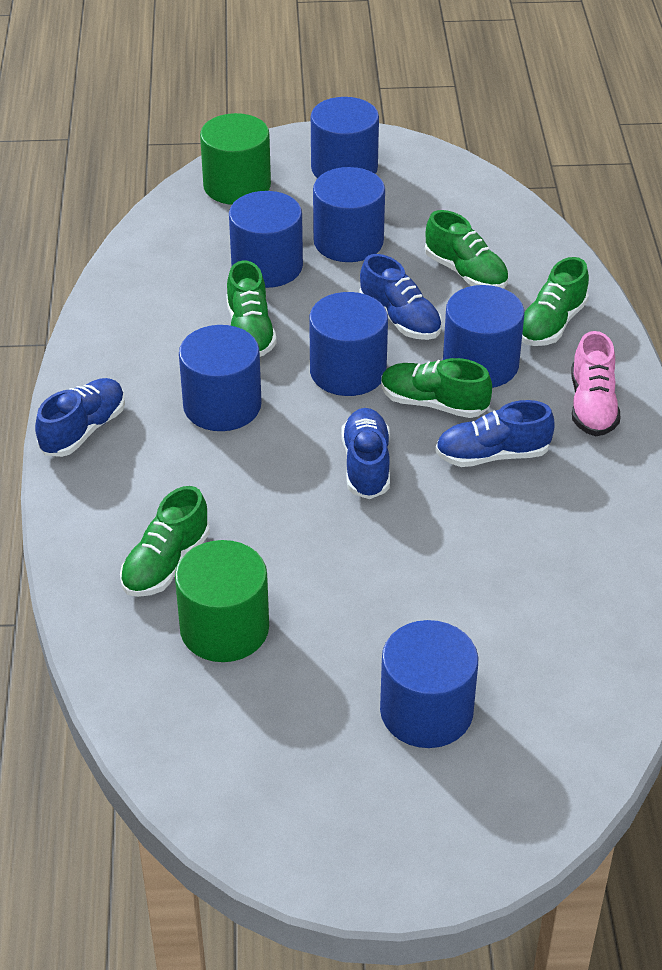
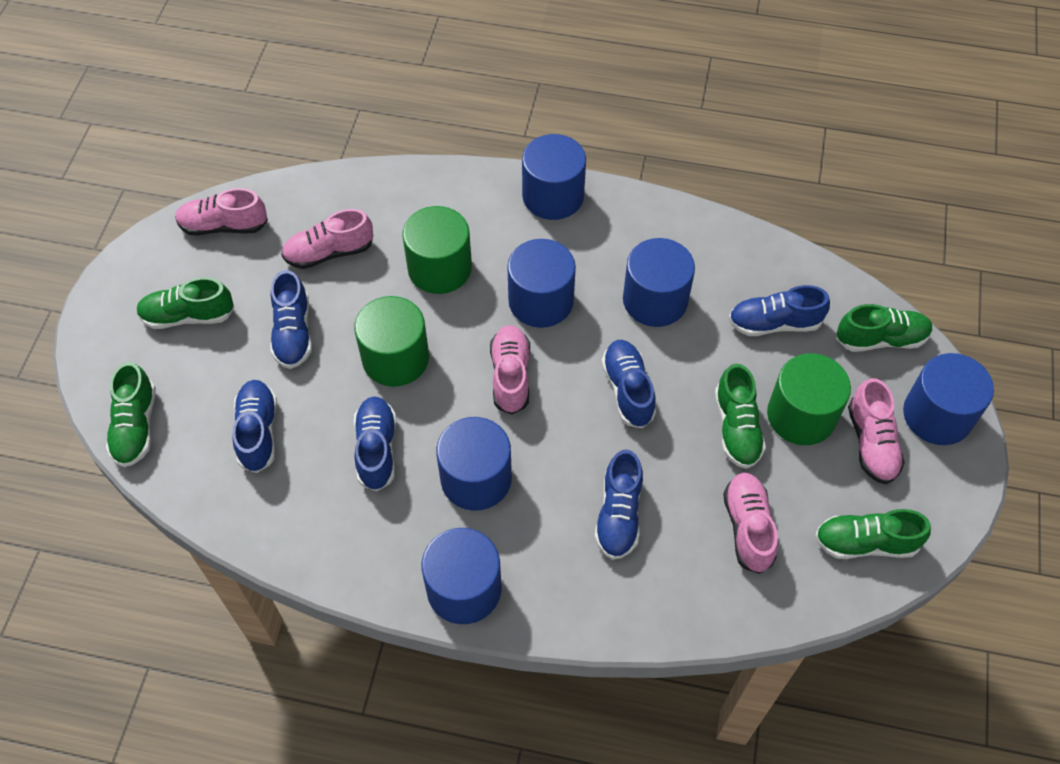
blue cylinder: [179,325,262,431] [229,191,303,288] [309,292,388,396] [311,97,379,178] [313,167,385,262] [380,620,478,748] [443,285,525,388] = 7 -> [421,528,501,624] [436,417,512,511] [507,239,576,328] [522,134,586,220] [623,238,695,327] [903,353,994,445] = 6
blue shoe: [35,378,125,457] [342,408,390,499] [359,254,442,340] [435,400,554,467] = 4 -> [232,380,277,473] [270,270,312,369] [354,396,396,491] [594,450,643,560] [601,340,656,428] [729,285,830,336] = 6
green cylinder: [175,540,269,662] [200,113,271,205] = 2 -> [354,296,429,387] [402,206,472,294] [767,353,851,445] = 3
pink shoe: [571,331,620,436] = 1 -> [175,188,268,236] [281,209,373,269] [490,325,530,415] [723,473,778,574] [848,378,905,484] = 5

